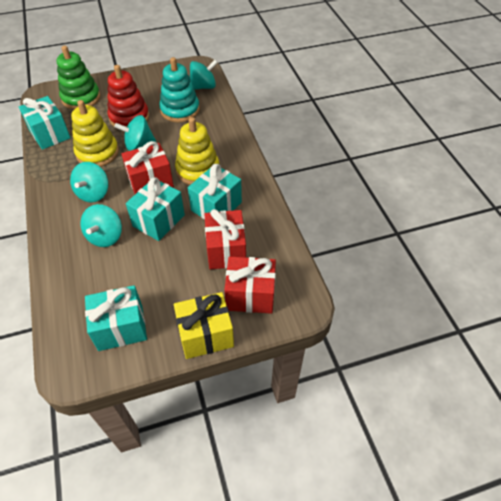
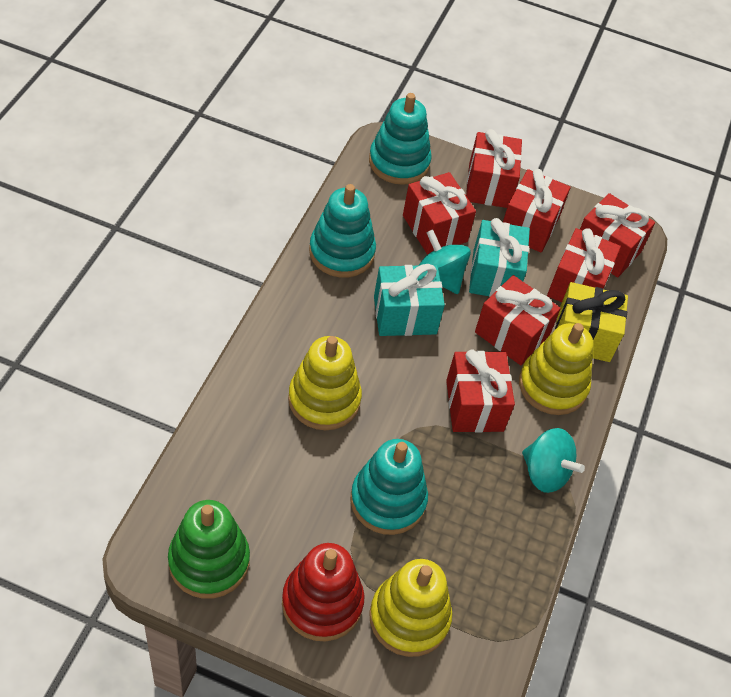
red gift: [121,141,174,194] [204,209,246,269] [224,257,276,314] = 3 -> [403,172,476,254] [446,350,515,433] [466,129,522,208] [475,275,561,365] [503,169,571,252] [547,228,621,302] [580,193,655,278] = 7
turquoise gift: [19,96,71,150] [85,285,147,351] [126,177,185,241] [188,164,242,220] = 4 -> [374,264,445,336] [469,218,530,297] = 2
turquoise spinning top: [70,162,108,203] [80,204,122,247] [114,115,156,151] [190,60,218,90] = 4 -> [418,229,471,294] [522,428,585,493] = 2
turquoise stacking toy: [159,57,200,123] = 1 -> [309,184,376,278] [351,439,428,535] [369,93,432,185] = 3
yellow stacking toy: [71,100,119,167] [175,117,219,185] = 2 -> [288,336,362,430] [369,559,452,657] [519,323,593,415] = 3

